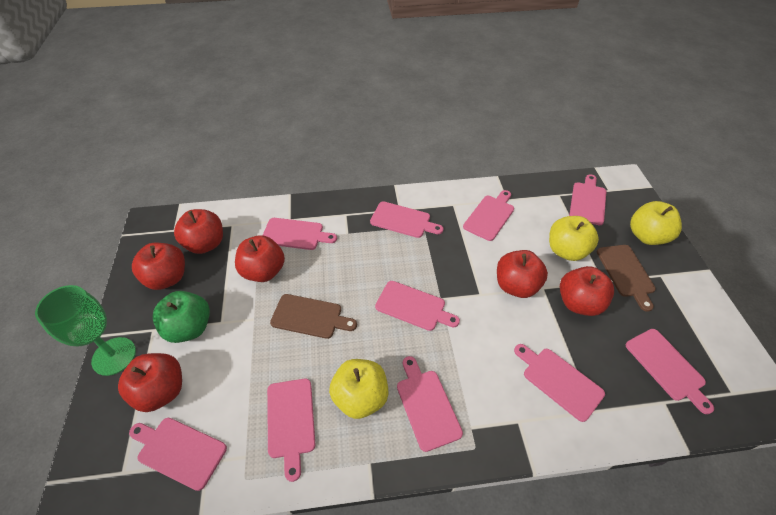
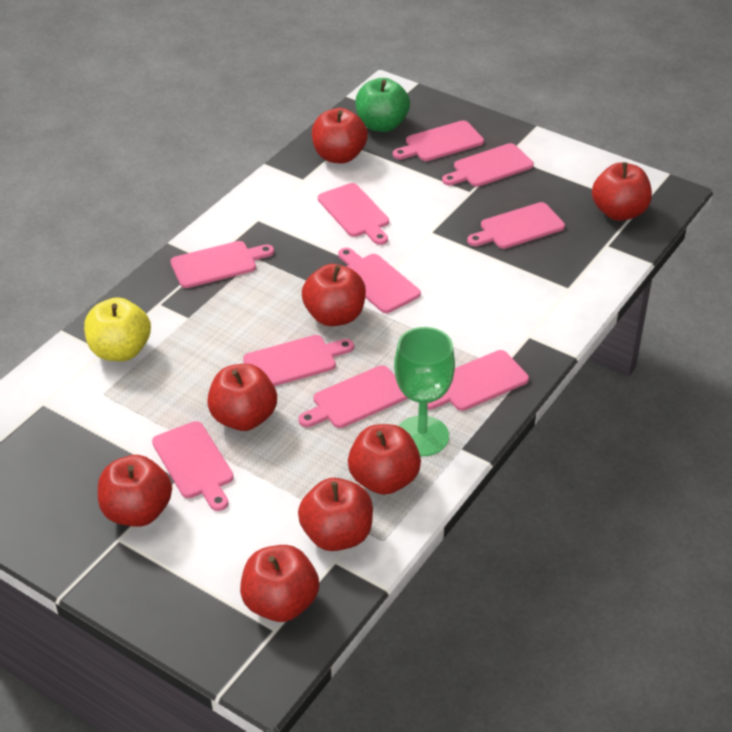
brown cutting board: [270,294,357,339] [597,245,656,312] = 2 -> none = 0
red apple: [118,353,182,412] [132,243,185,290] [174,209,223,254] [235,235,285,282] [497,250,548,298] [560,266,614,316] = 6 -> [98,455,172,527] [207,364,277,431] [240,545,319,622] [298,478,373,551] [302,264,366,326] [312,108,368,163] [348,424,421,495] [592,162,652,221] = 8
yellow apple: [329,359,388,419] [549,216,599,261] [630,201,682,245] = 3 -> [84,297,151,361] = 1

